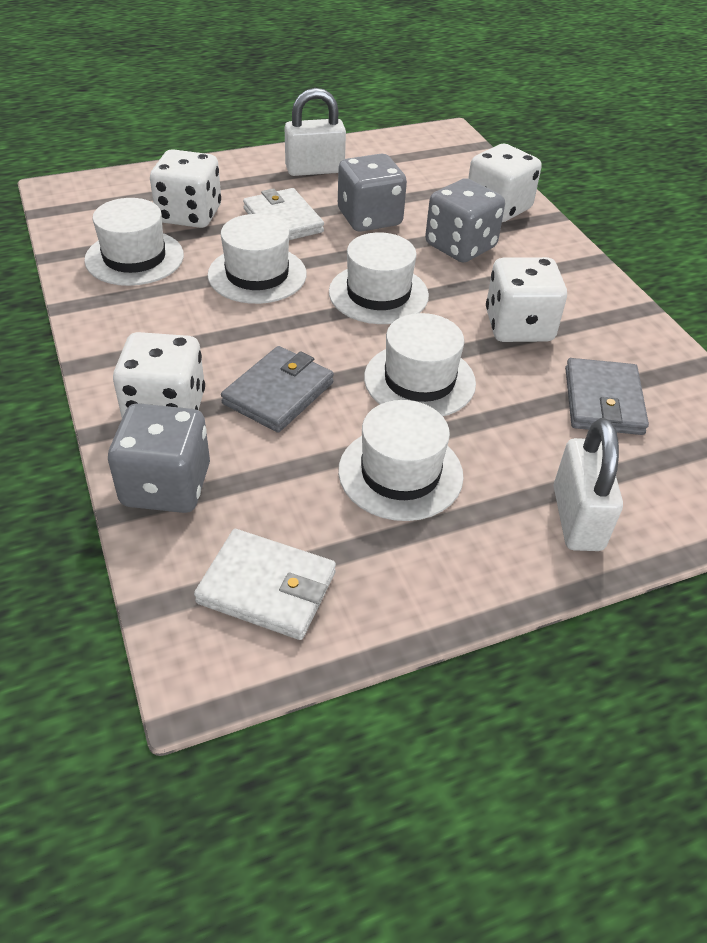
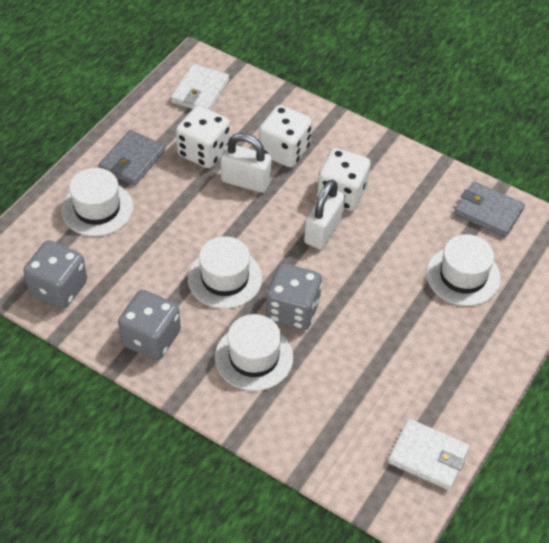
white dice: [113,332,205,418] [150,149,221,228] [468,144,541,222] [486,257,567,342] = 4 -> [176,106,230,168] [259,105,312,167] [317,148,371,211] = 3
white hat: [84,198,184,286] [208,214,307,304] [329,232,429,324] [338,400,464,521] [364,313,476,416] = 5 -> [61,168,133,236] [188,236,262,309] [215,314,293,391] [426,234,501,306] = 4

